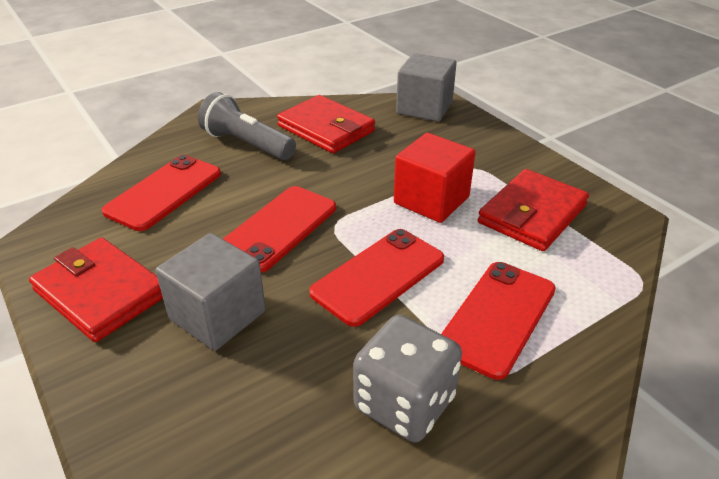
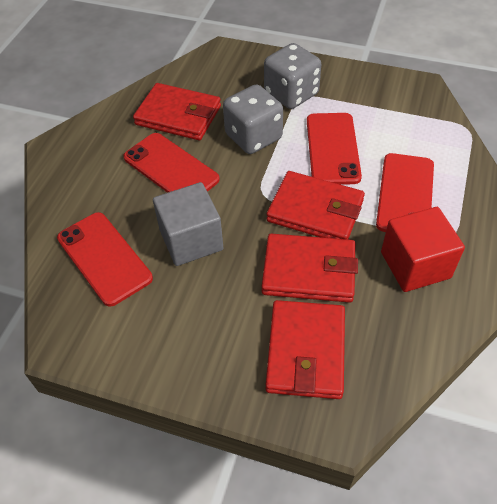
grey cube: [156,233,266,351] [396,53,457,122] = 2 -> [153,182,224,266] = 1
grey dice: [353,315,462,442] = 1 -> [223,84,283,154] [264,43,321,109] = 2
grey flashlight: [198,92,296,160] = 1 -> none = 0
red wallet: [29,237,163,342] [277,95,375,153] [478,169,589,251] = 3 -> [133,83,221,140] [262,234,358,303] [266,300,345,399] [267,171,365,239] = 4

